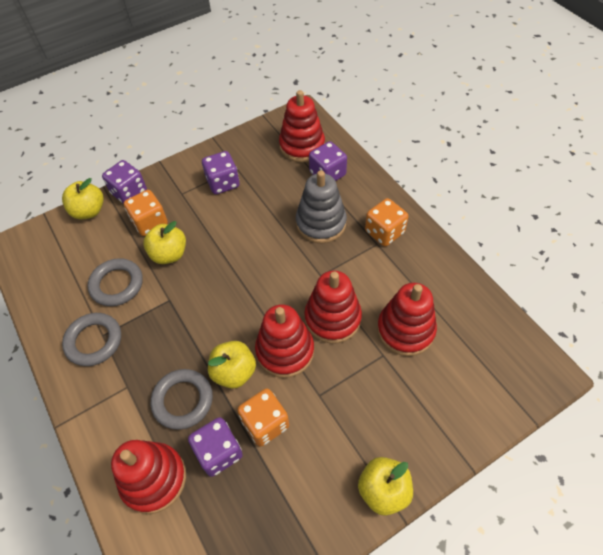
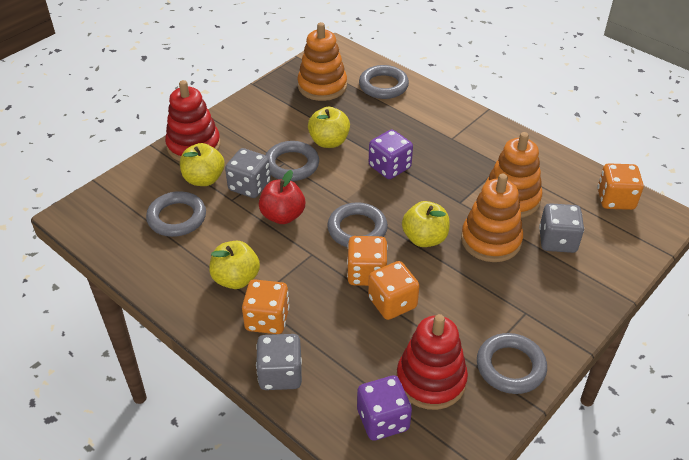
grey dice: none = 0 -> [225,148,271,198] [256,334,302,390] [539,203,584,253] = 3
grey ring: [62,313,121,366] [88,258,143,306] [151,369,213,430] = 3 -> [146,191,206,237] [265,141,319,181] [327,202,388,247] [359,65,409,99] [477,333,547,394] = 5
grey stacking toy: [296,170,347,243] = 1 -> none = 0
orange dice: [124,190,168,236] [237,388,289,447] [365,198,408,246] = 3 -> [242,279,290,334] [347,236,388,286] [368,261,420,320] [598,164,644,210] = 4
orange stacking toy: none = 0 -> [297,22,347,101] [461,174,523,262] [485,132,542,218] = 3
purple dice: [102,160,147,204] [188,417,243,477] [202,151,240,194] [309,141,347,181] = 4 -> [357,376,412,440] [369,129,413,179] = 2
red apple: none = 0 -> [259,170,305,224] = 1
red stacking toy: [111,440,186,514] [255,304,314,378] [279,90,325,162] [304,270,362,344] [377,283,437,356] = 5 -> [165,80,221,161] [397,314,468,410] = 2

